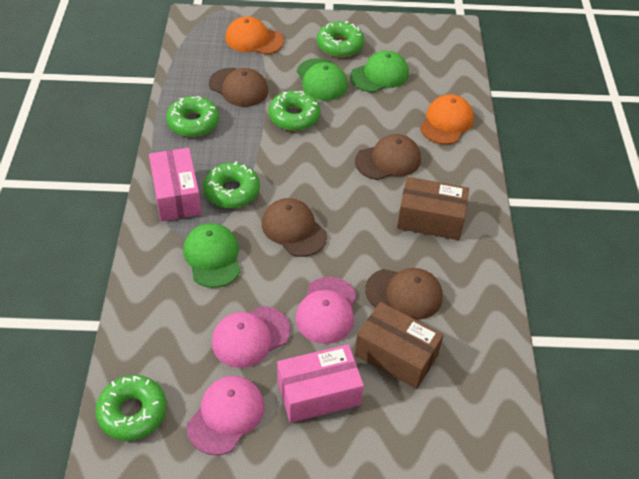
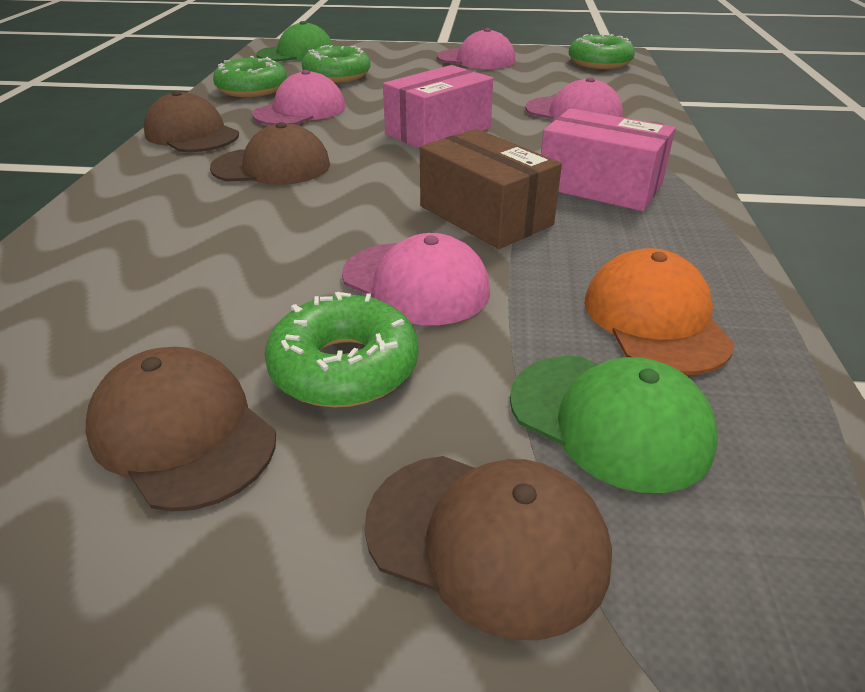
brown box: [355,302,444,389] [397,177,469,240] = 2 -> [420,129,562,249] = 1
green cap: [183,223,241,288] [297,58,348,100] [350,51,409,92] = 3 -> [256,21,334,62] [510,356,718,493] = 2
green donut: [95,375,167,441] [166,96,219,137] [203,161,260,208] [268,90,321,131] [317,21,364,57] = 5 -> [213,56,287,97] [264,292,419,408] [302,45,370,83] [569,34,635,69] = 4
orange cap: [225,17,284,55] [420,94,474,145] = 2 -> [584,248,735,375] = 1
pink cap: [187,376,264,455] [212,306,291,368] [296,277,356,344] = 3 -> [252,70,345,125] [342,233,490,325] [437,28,516,69] [525,77,623,121] = 4

